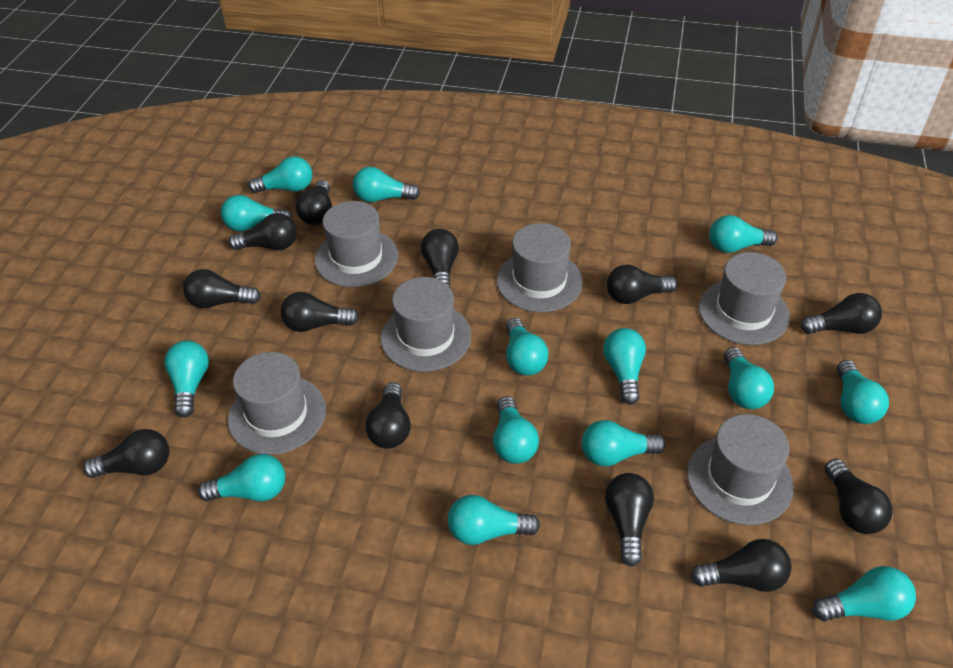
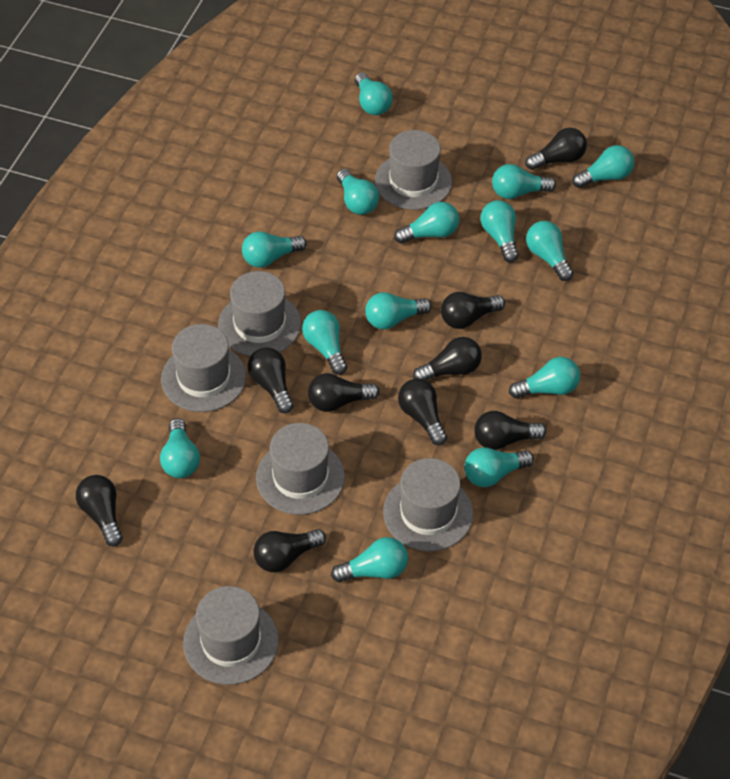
black light bulb: [83,429,169,478] [183,269,261,309] [228,213,297,250] [281,292,359,332] [295,180,332,225] [365,382,411,449] [421,229,459,288] [605,473,654,567] [607,265,677,304] [691,539,792,592] [801,293,882,334] [825,459,893,534] = 12 -> [76,475,123,547] [247,347,294,413] [253,529,326,572] [308,373,380,412] [398,379,447,445] [413,337,482,381] [441,292,505,329] [474,411,546,450] [525,128,587,170] = 9

